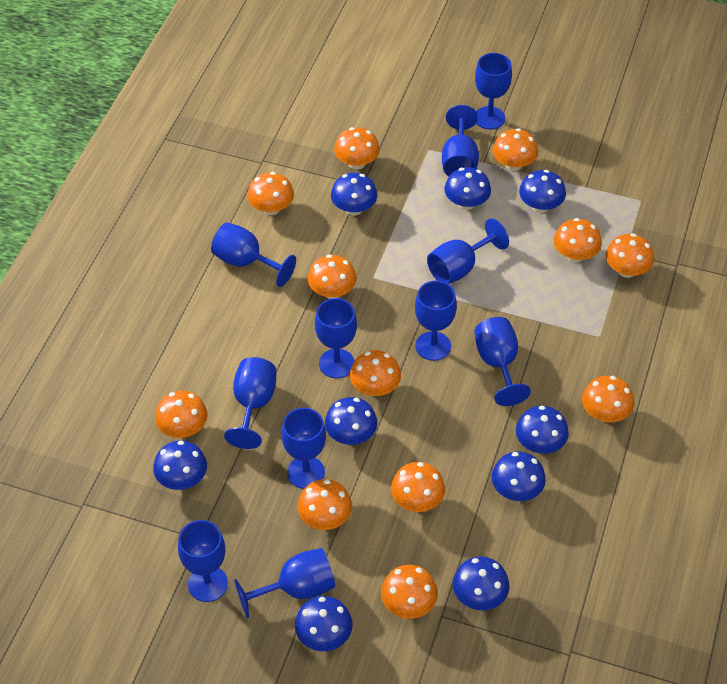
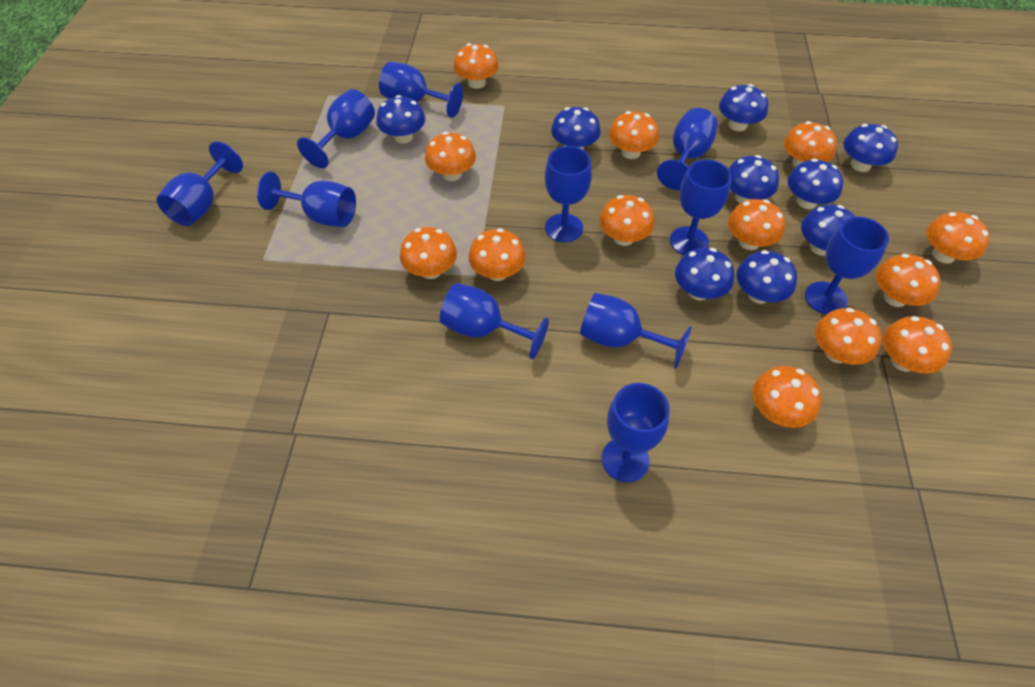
orange mushroom: [155,391,208,438] [247,172,294,215] [298,479,352,530] [308,254,357,299] [334,127,380,169] [350,350,401,396] [381,565,438,619] [391,462,445,512] [493,128,538,171] [554,218,602,262] [582,376,634,422] [606,233,654,278] = 12 -> [400,227,457,279] [425,132,476,181] [453,43,499,89] [468,228,526,281] [599,195,655,246] [609,111,659,159] [728,199,785,250] [752,366,821,428] [784,121,837,167] [815,308,882,365] [876,254,941,307] [883,316,952,373] [926,212,989,264] = 13

